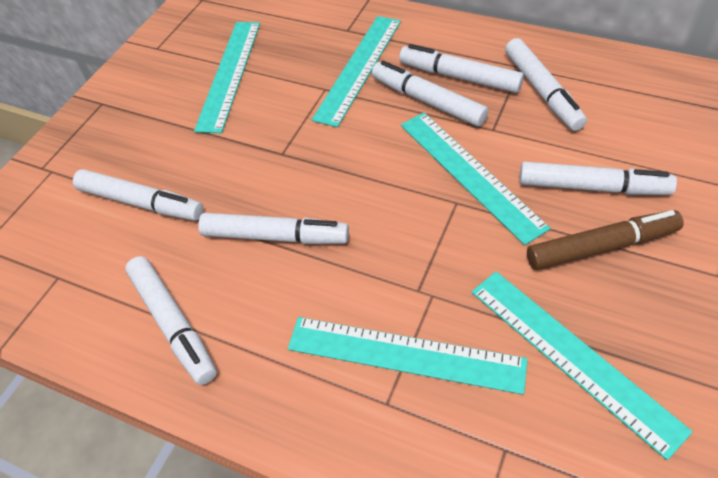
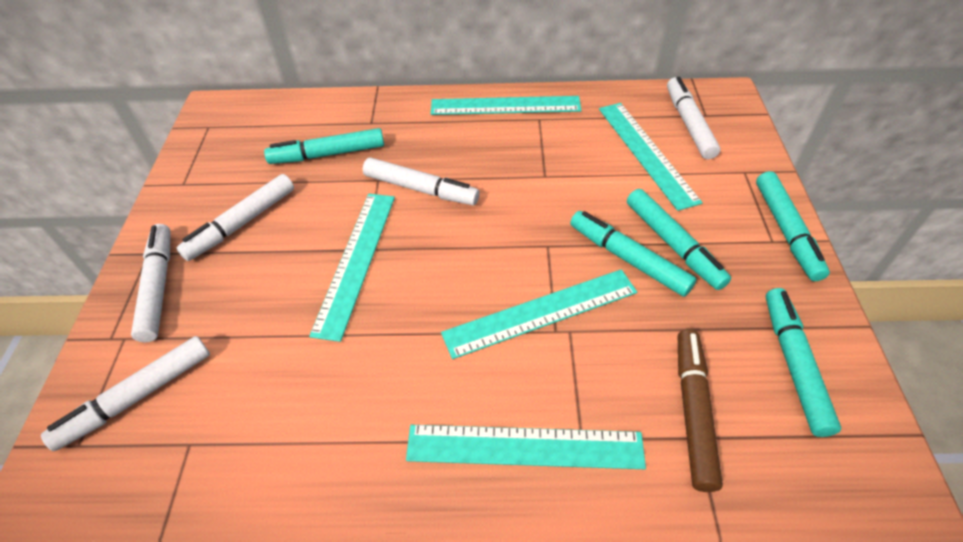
turquoise marker: none = 0 -> [264,128,384,164] [570,211,697,297] [627,189,731,290] [756,171,830,281] [766,288,841,437] = 5
white marker: [73,169,203,221] [125,256,217,385] [198,213,349,244] [372,61,488,127] [399,44,524,93] [505,38,587,131] [519,162,677,195] = 7 -> [41,336,210,451] [131,224,171,342] [177,174,294,261] [363,158,480,205] [667,77,721,159] = 5

